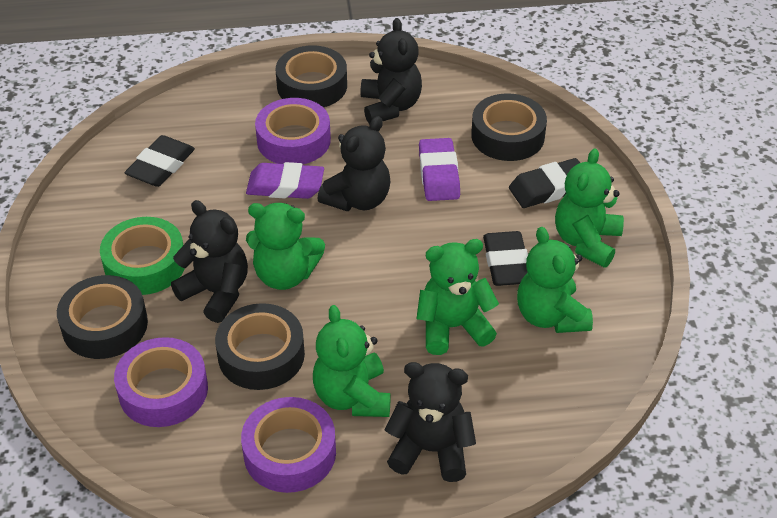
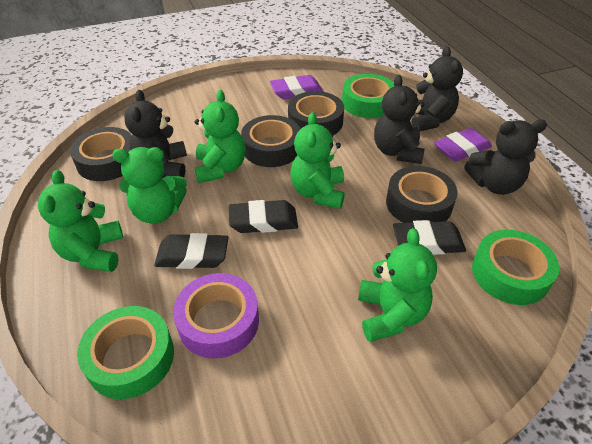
green tape: [100,217,185,295] = 1 -> [77,306,174,399] [342,74,394,118] [472,230,559,305] = 3
purple tape: [114,337,208,427] [241,397,336,493] [255,98,331,165] = 3 -> [173,273,259,359] = 1

